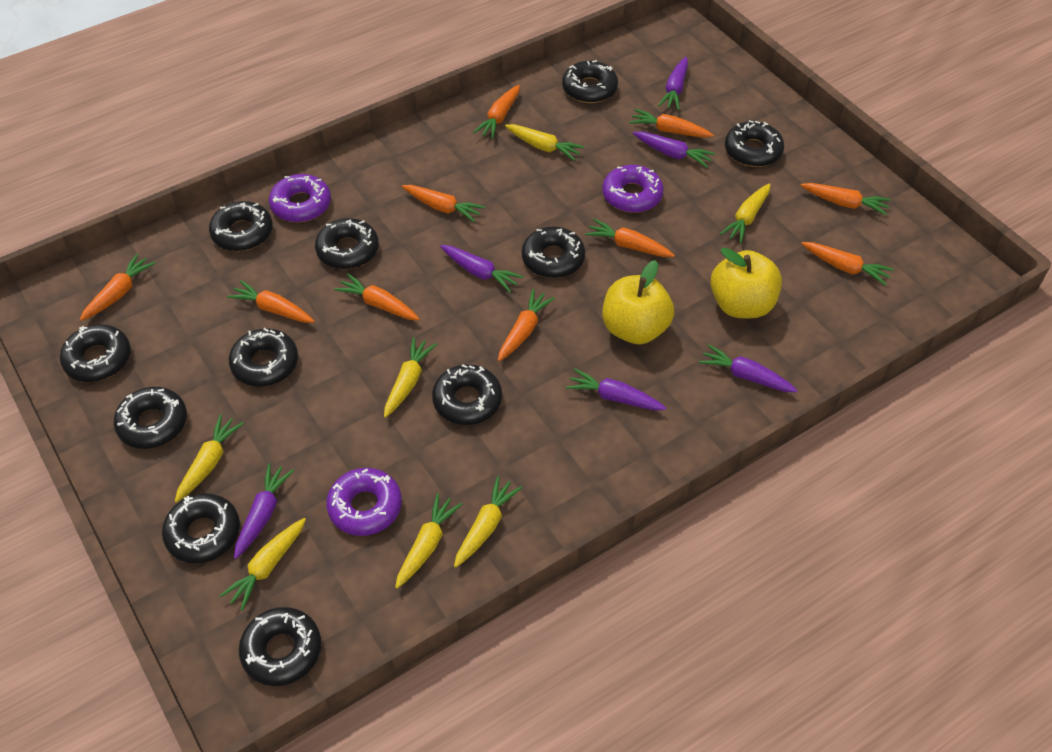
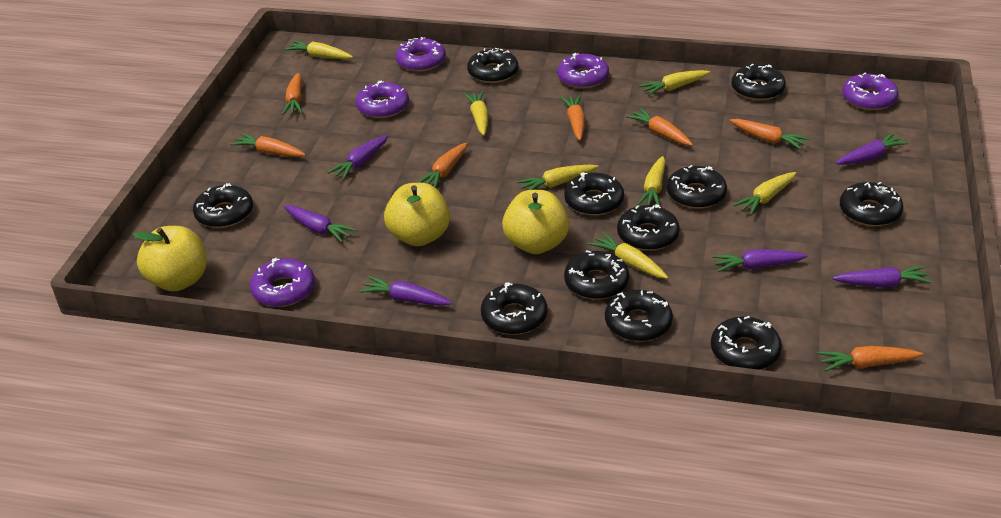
orange carrot: [80,254,156,321] [227,280,315,323] [334,274,420,320] [402,185,485,222] [473,85,520,139] [498,289,555,361] [585,219,675,257] [629,109,713,138] [800,183,891,215] [801,242,894,286] = 10 -> [231,133,306,157] [282,73,302,115] [417,142,468,188] [560,95,585,141] [626,108,693,146] [729,119,809,150] [817,346,923,371] = 7
purple donut: [269,174,331,222] [326,468,402,536] [602,165,664,213] = 3 -> [250,258,315,307] [356,80,409,118] [396,37,446,72] [557,53,609,88] [842,72,899,110] = 5
yellow apple: [602,260,674,344] [710,248,782,318] = 2 -> [132,226,207,291] [384,183,450,246] [502,190,569,254] = 3

